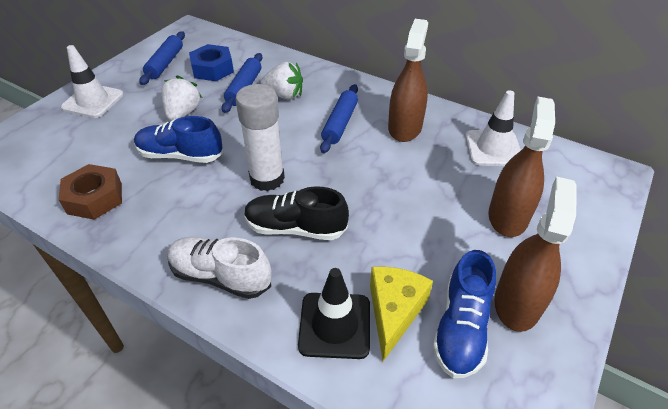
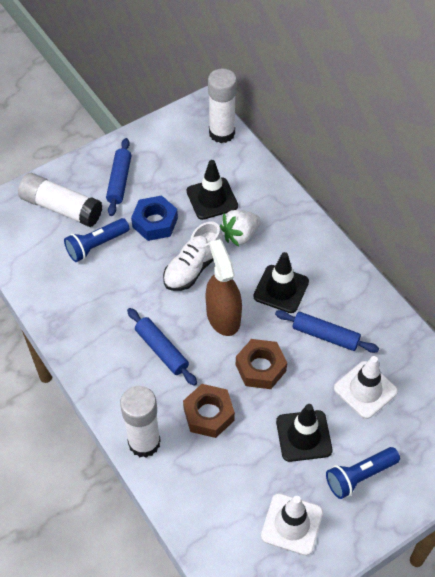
black shoe: [244,186,349,240] = 1 -> none = 0
black traffic cone: [298,268,370,359] = 1 -> [187,160,238,220] [253,252,309,313] [276,404,332,462] = 3
blue flashlight: none = 0 -> [64,218,130,262] [326,447,400,499] = 2
blue shoe: [134,116,223,163] [432,250,496,378] = 2 -> none = 0
brown nut: [59,164,122,220] = 1 -> [183,384,235,438] [236,339,287,389] = 2
brown spray bottle: [388,19,428,142] [489,96,555,237] [494,176,577,332] = 3 -> [205,239,242,336] = 1
white glue stick: [236,84,285,191] = 1 -> [18,173,102,227] [120,386,161,458] [208,69,237,143] = 3
white strawberry: [161,75,202,121] [261,62,303,100] = 2 -> [220,210,260,246] = 1
yellow cheese: [370,267,433,361] = 1 -> none = 0

